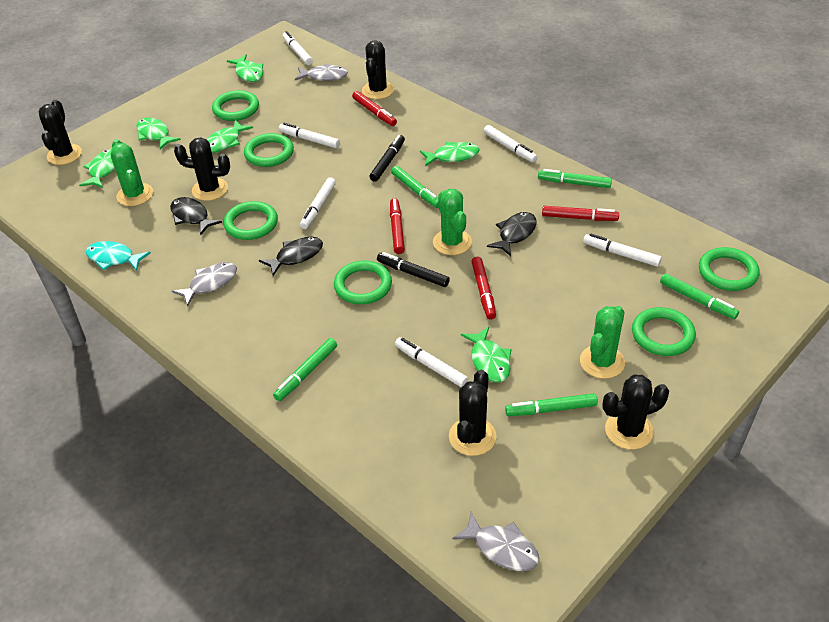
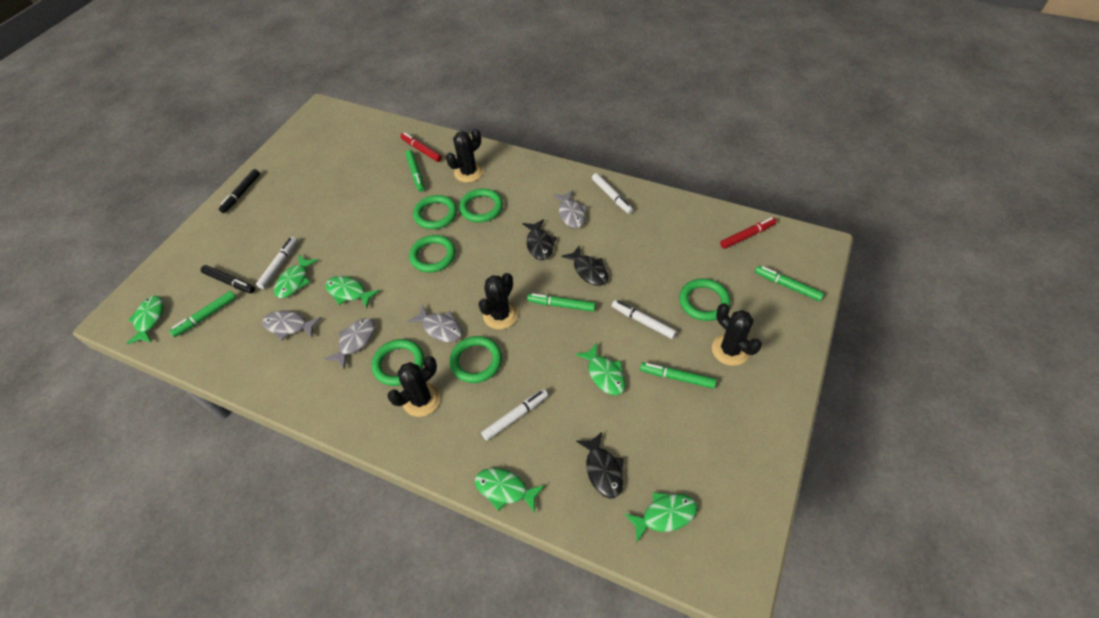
black cactus: [39,100,82,165] [174,138,230,201] [362,40,394,99] [449,370,496,456] [602,375,669,450] = 5 -> [388,356,440,417] [446,129,483,183] [478,273,518,330] [712,303,762,366] = 4
green cactus: [111,139,153,206] [433,189,472,255] [580,306,625,379] = 3 -> none = 0
grey fish: [172,262,237,307] [295,63,348,81] [452,512,540,571] = 3 -> [262,310,322,340] [324,318,375,370] [407,305,462,342] [553,190,587,228] = 4
red marker: [352,91,397,126] [390,198,405,254] [471,257,496,320] [542,206,619,221] = 4 -> [400,132,442,162] [720,217,777,249] = 2
turquoise fish: [86,241,151,271] = 1 -> none = 0
white marker: [279,123,340,148] [283,31,313,65] [300,177,336,229] [395,337,468,387] [484,125,538,162] [583,234,662,267] = 6 -> [256,237,298,289] [481,389,548,441] [592,173,633,214] [612,300,677,339] = 4

